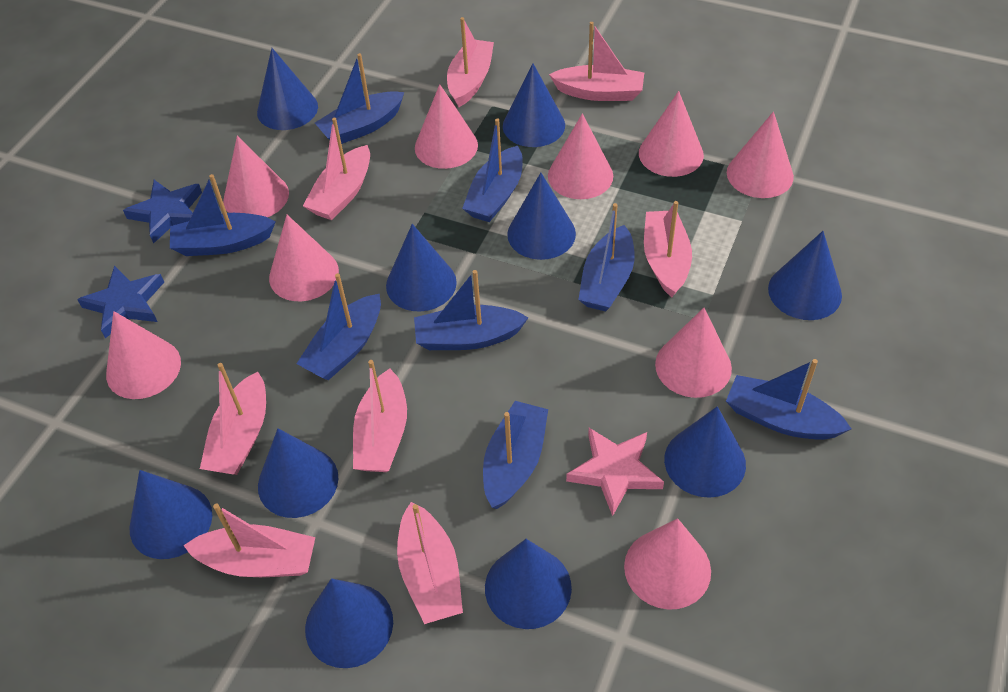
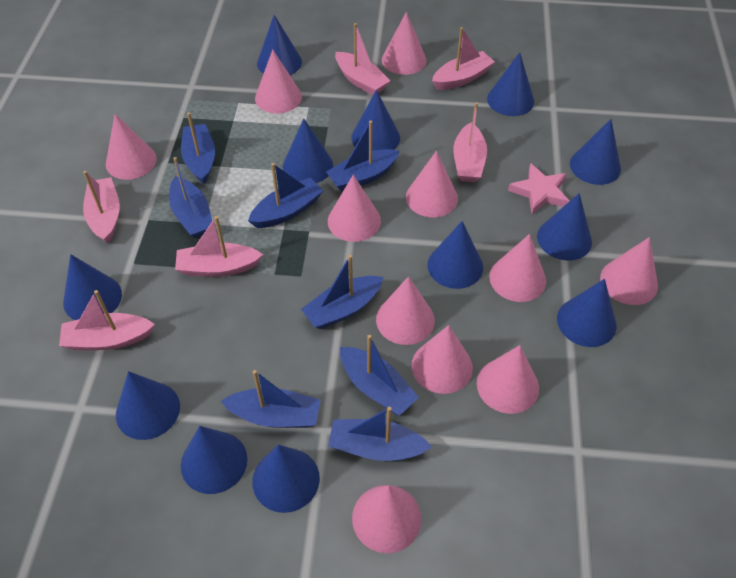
blue cone: [130,470,212,559] [257,48,318,130] [258,428,339,518] [305,578,393,668] [386,224,457,312] [485,539,572,629] [503,63,565,147] [507,173,576,260] [664,406,746,498] [768,231,842,320] = 10 -> [63,254,122,320] [116,371,180,440] [181,426,247,494] [252,445,320,513] [257,15,302,75] [283,119,333,183] [351,90,400,151] [427,221,483,289] [487,52,534,116] [537,193,592,260] [557,279,616,347] [570,119,621,185] = 12
blue star: [77,266,164,338] [123,180,202,244] = 2 -> none = 0
pink boat: [183,504,315,577] [200,363,266,475] [303,118,370,220] [353,360,407,472] [397,502,463,624] [447,17,494,107] [549,22,644,101] [644,201,692,297] = 8 -> [59,290,155,350] [83,171,120,243] [175,216,263,277] [335,23,391,95] [432,27,495,90] [453,102,487,182] = 6
pink cone: [106,311,181,399] [223,136,289,217] [269,215,339,301] [415,84,478,169] [548,113,613,199] [624,518,711,610] [639,91,704,177] [655,308,732,398] [727,111,794,198] = 9 -> [106,114,157,180] [255,50,302,113] [328,175,381,242] [352,485,421,553] [376,276,435,345] [382,12,427,75] [406,151,458,217] [412,325,473,394] [477,345,539,414] [489,234,546,302] [600,237,658,305] = 11

